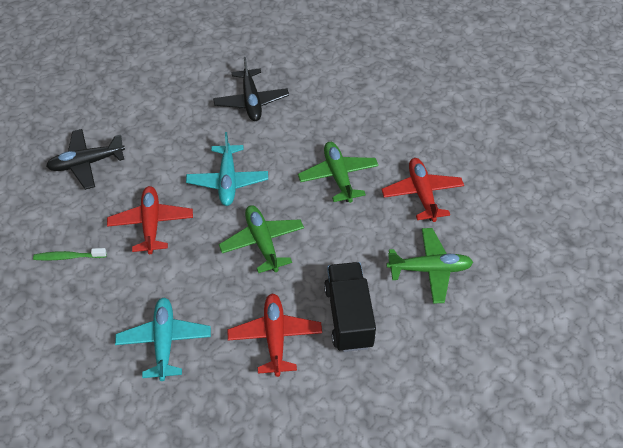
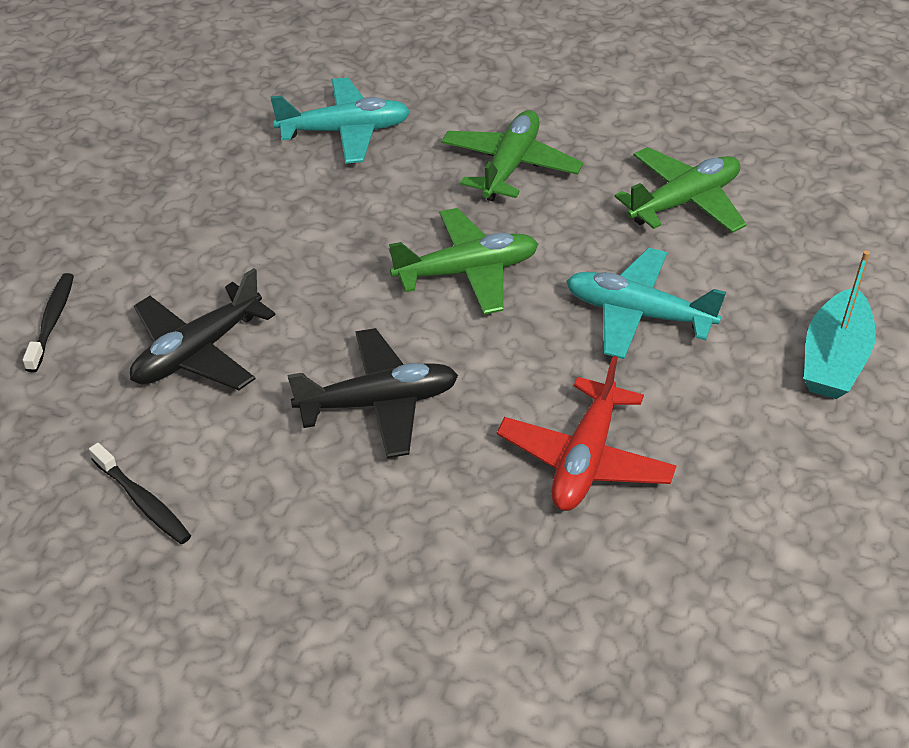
black toothbrush: none = 0 -> [23,273,74,372] [89,443,191,544] = 2
black truck: [324,262,376,352] = 1 -> none = 0
green toothbrush: [33,248,107,261] = 1 -> none = 0
red plane: [107,186,193,254] [227,294,322,377] [381,158,464,222] = 3 -> [497,356,677,511] = 1
turquoise boat: none = 0 -> [804,250,876,399] = 1

